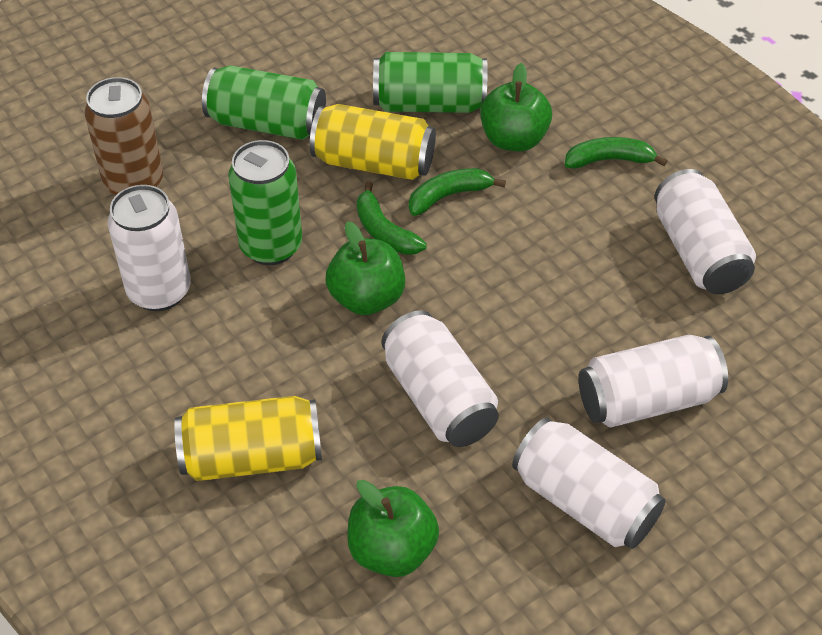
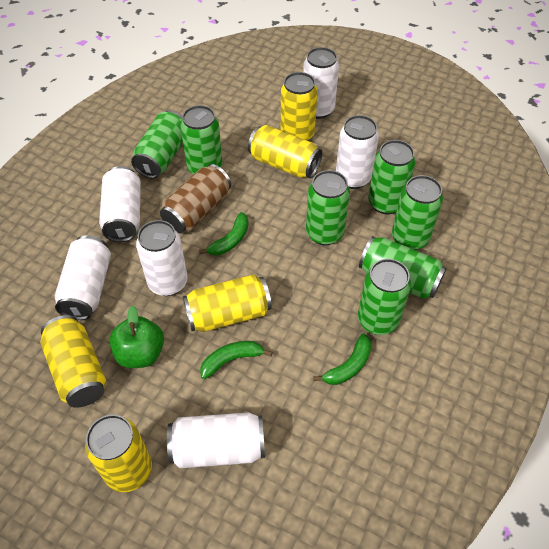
green apple: [326,221,405,315] [347,480,439,577] [480,63,552,151] = 3 -> [109,305,164,368] = 1
green can: [202,66,326,140] [228,140,302,265] [373,52,487,113] = 3 -> [131,111,183,178] [180,105,222,175] [306,170,350,245] [358,259,411,335] [359,236,446,299] [368,140,416,214] [392,175,443,250] = 7
white can: [108,185,191,311] [382,310,499,447] [512,417,665,549] [579,335,728,427] [655,169,756,294] = 5 -> [55,235,111,320] [99,166,141,242] [136,220,188,296] [167,412,265,468] [303,47,339,119] [336,115,379,189] = 6
yellow can: [174,396,322,481] [310,104,436,180] = 2 -> [41,315,106,408] [85,414,152,492] [183,274,272,332] [248,125,322,178] [281,72,318,141] = 5

